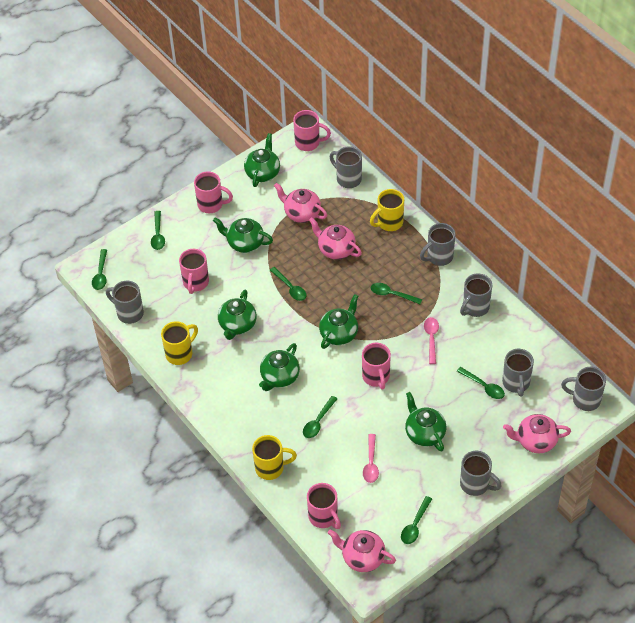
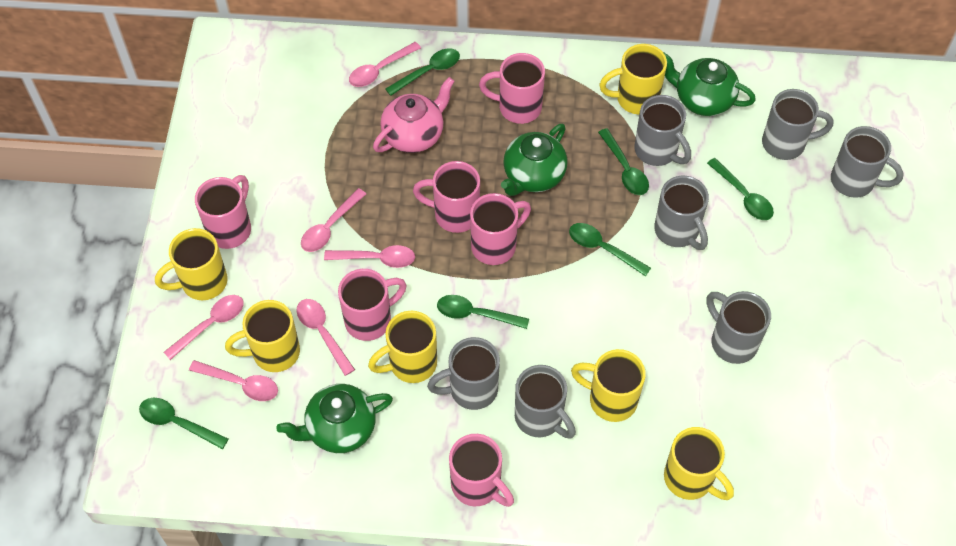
green spoon: [92,249,107,290] [151,211,165,250] [270,267,307,301] [303,396,337,438] [371,283,422,304] [401,496,432,544] [457,367,505,399] = 7 -> [139,398,228,449] [385,48,460,96] [437,295,529,329] [569,223,651,276] [598,128,649,195] [707,158,774,220] = 6
green teapot: [213,217,273,253] [218,290,257,340] [244,133,280,187] [259,343,300,391] [319,294,358,349] [405,392,446,451] = 6 -> [276,384,393,453] [501,124,567,196] [663,52,756,116] = 3
pink mug: [179,249,209,294] [194,171,233,213] [293,110,331,151] [307,483,341,529] [362,343,391,390] = 5 -> [195,175,251,249] [338,269,407,341] [413,161,480,233] [449,434,514,507] [470,193,531,265] [479,53,545,124] = 6
pink spoon: [363,434,379,483] [424,317,439,364] = 2 -> [164,295,244,360] [189,360,278,401] [296,299,355,376] [301,188,366,252] [324,245,415,268] [349,42,421,87] = 6
pink teapot: [274,183,328,223] [309,217,362,260] [328,529,396,572] [503,414,571,453] = 4 -> [373,77,455,153] = 1
yellow mug: [161,321,198,365] [252,435,297,480] [370,189,404,231] = 3 -> [155,228,228,300] [225,300,300,372] [368,311,437,383] [571,349,646,422] [599,44,667,114] [664,427,734,500] = 6

